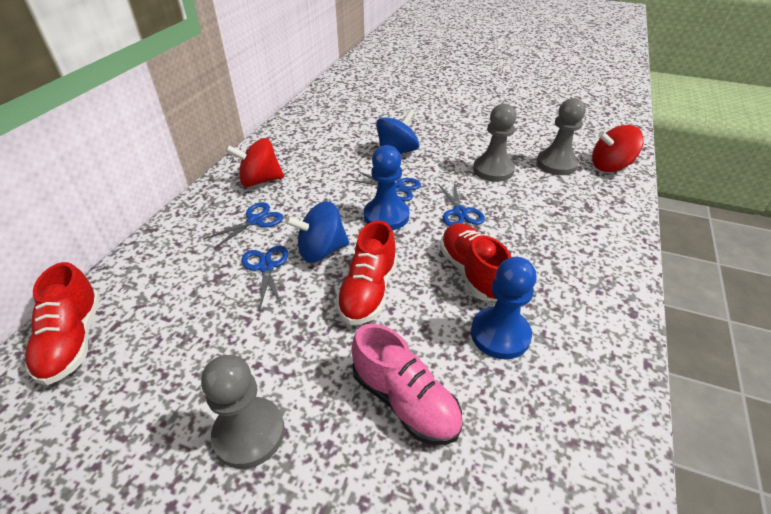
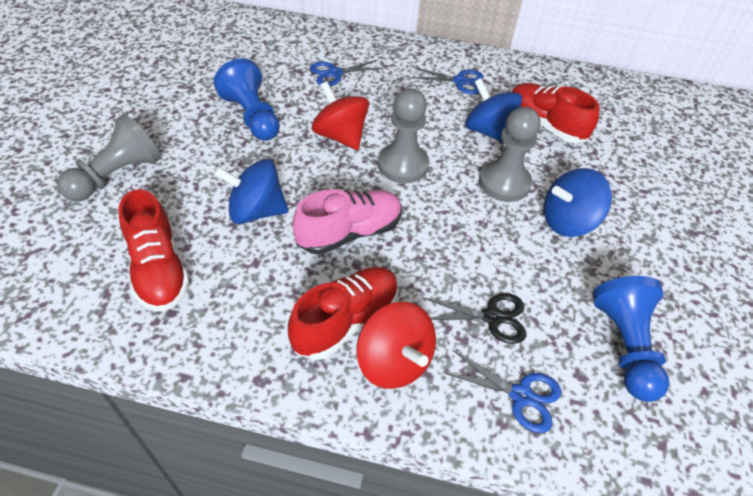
black scissors: none = 0 -> [422,293,526,344] = 1
blue scissors: [203,202,283,250] [241,246,288,311] [350,171,421,201] [438,182,485,226] = 4 -> [310,59,384,86] [410,67,483,95] [444,350,562,433] = 3
blue spinning top: [285,201,349,263] [376,109,419,154] = 2 -> [213,159,289,224] [465,78,522,142] [544,168,612,237] = 3

